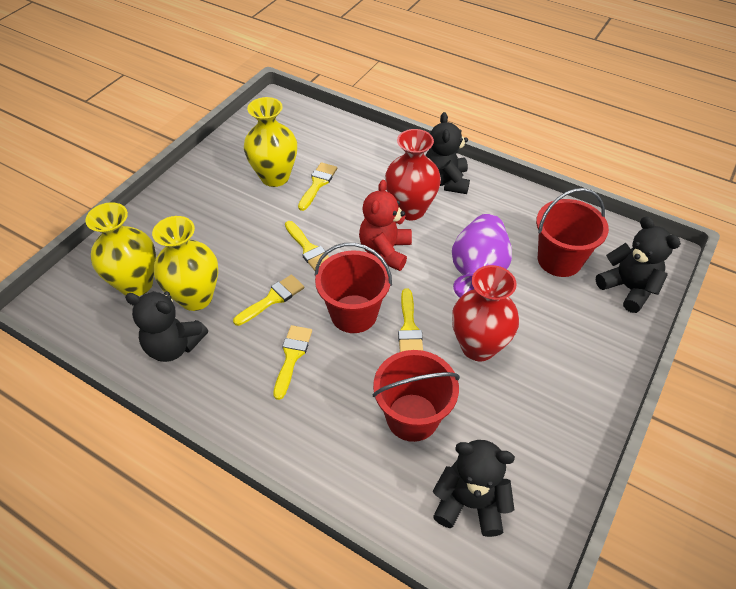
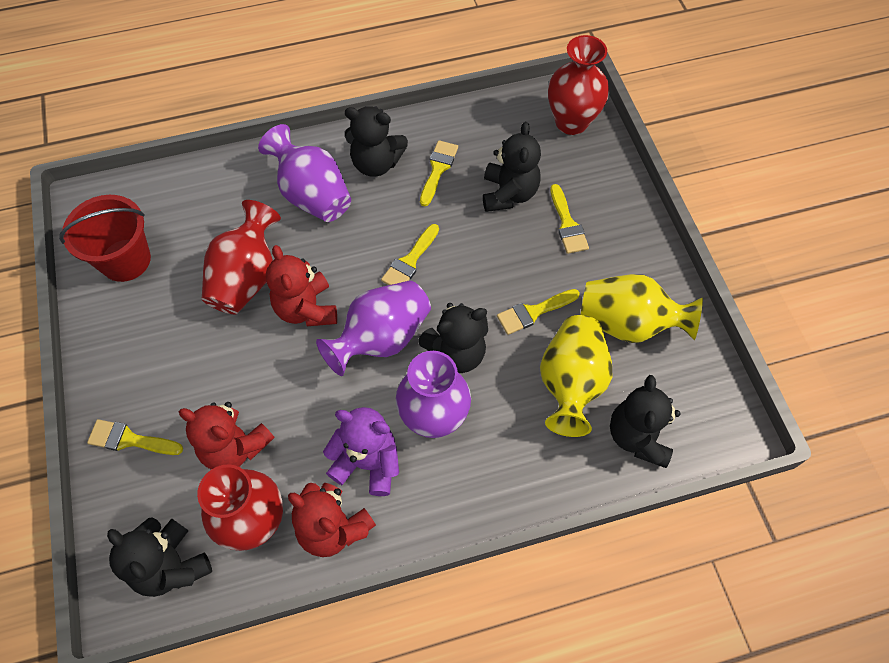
black teddy bear: [125,291,208,362] [425,112,470,194] [433,440,515,537] [596,216,681,313] = 4 -> [107,517,212,597] [345,106,408,177] [418,303,488,373] [483,122,541,212] [610,375,681,468] = 5
purple teddy bear: none = 0 -> [323,407,399,496] = 1
purple vase: [452,214,512,298] = 1 -> [258,124,351,222] [316,280,431,376] [396,351,471,438] = 3
red bucket: [314,243,392,333] [373,350,460,442] [536,188,609,277] = 3 -> [59,195,151,282] = 1
red teddy bear: [359,180,412,271] = 1 -> [179,402,275,470] [266,245,337,326] [288,483,376,557] = 3
red vase: [385,129,441,220] [452,265,519,361] = 2 -> [197,464,283,551] [202,200,281,314] [548,35,609,135] = 3
yellow vase: [85,202,156,296] [152,216,218,311] [244,97,297,187] = 3 -> [540,315,612,437] [581,274,703,343] = 2

